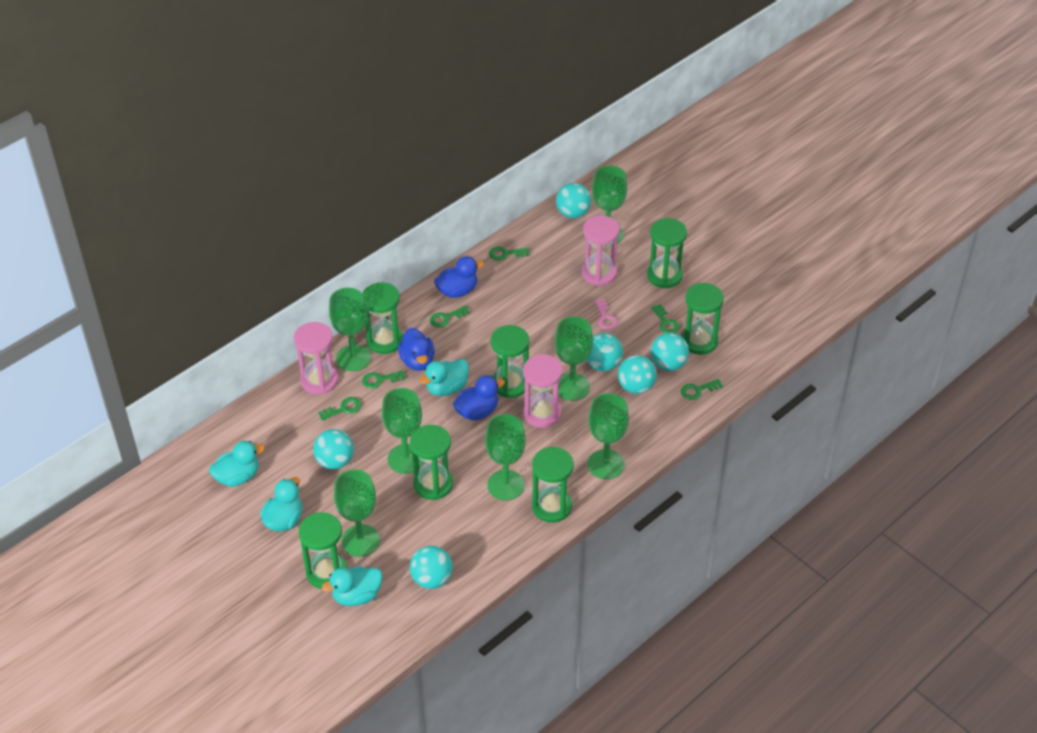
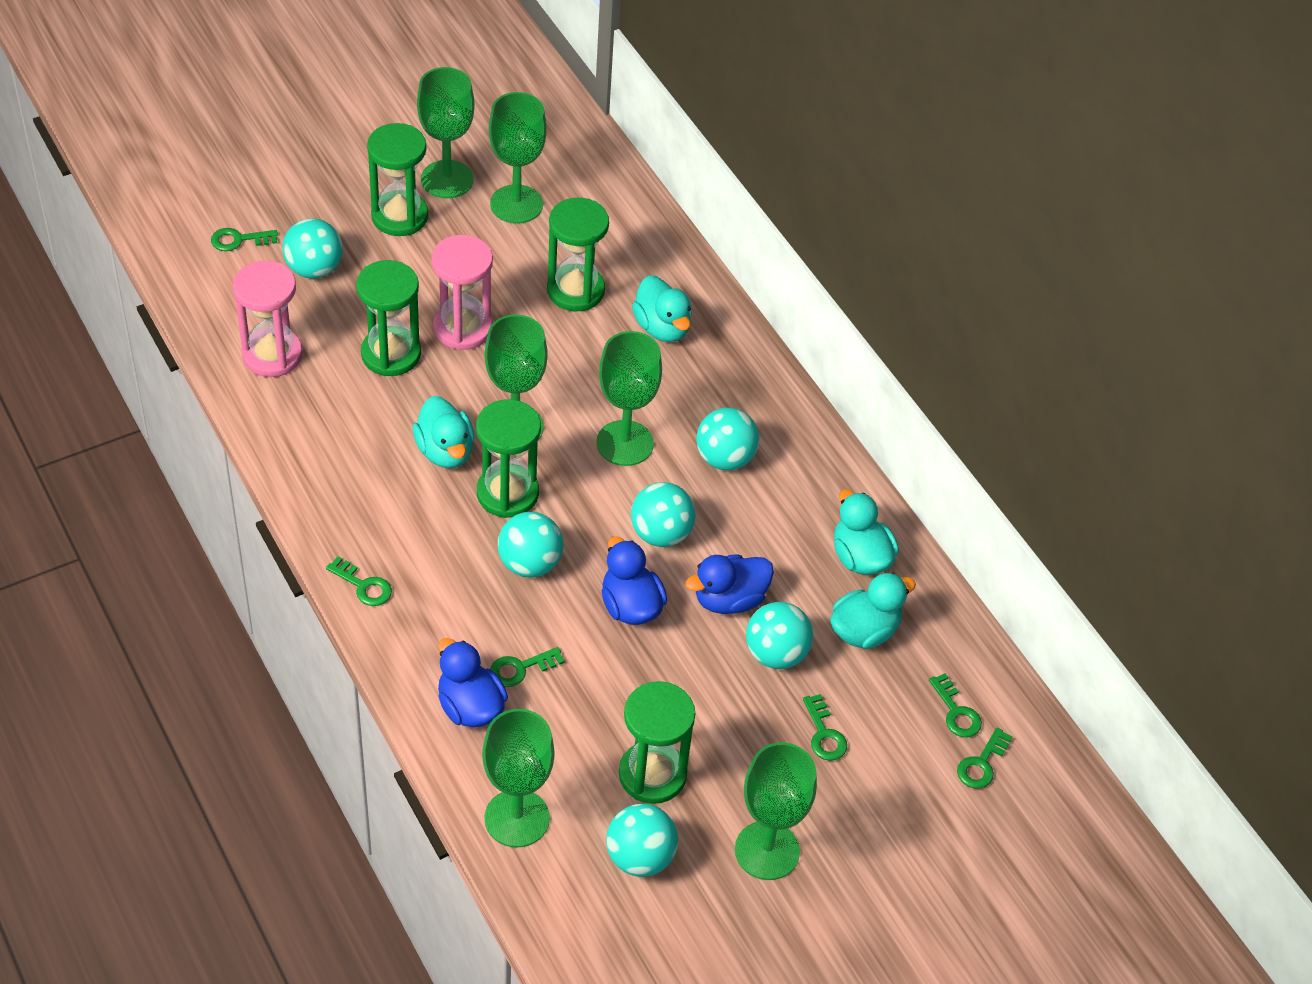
green goblet: [329,288,371,371] [334,469,380,557] [382,388,424,474] [485,414,526,500] [554,316,593,401] [588,393,629,479] [592,166,627,246] = 7 -> [417,67,475,198] [482,709,555,848] [484,314,548,440] [489,92,547,224] [596,331,662,466] [735,742,817,880] = 6
green hourglass: [299,512,347,589] [362,282,403,354] [410,425,453,500] [491,325,529,398] [532,447,574,523] [647,218,687,289] [682,283,724,355] = 7 -> [356,260,421,376] [367,123,429,236] [476,399,541,518] [547,198,609,311] [619,681,695,804] = 5
pink hourglass: [294,322,338,395] [523,354,563,428] [582,216,620,286] = 3 -> [233,261,303,377] [431,235,493,350] = 2
pink key: [594,299,617,330] = 1 -> none = 0

